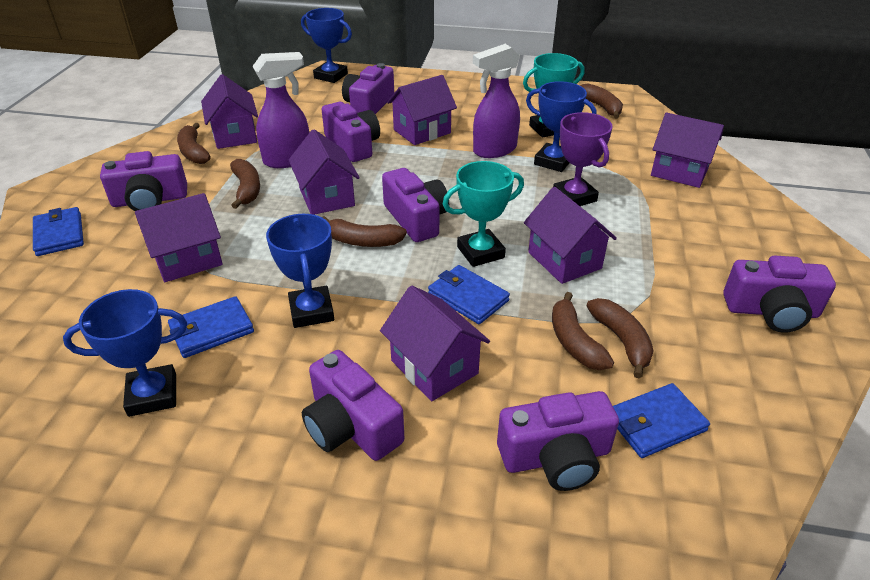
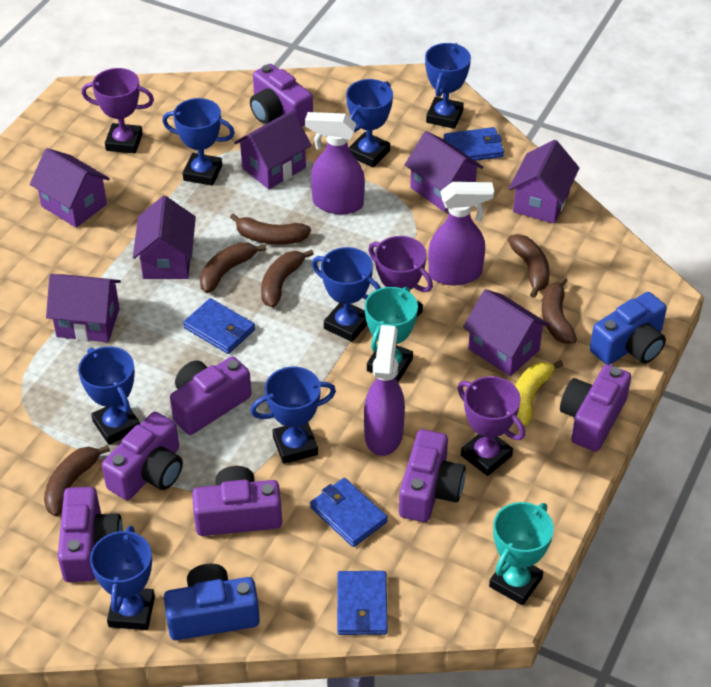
blue camera: none = 0 -> [164,564,260,640] [590,292,667,365] = 2
blue trophy: [63,289,187,417] [266,214,334,328] [301,8,352,83] [526,81,597,172] = 4 -> [78,346,140,445] [90,526,155,630] [162,98,235,186] [250,367,336,464] [312,247,381,342] [346,79,393,167] [425,43,471,129] = 7
purple spray bottle: [252,52,309,168] [473,44,520,158] = 2 -> [305,112,365,214] [364,325,405,456] [428,182,494,285] = 3
purple trophy: [553,112,613,206] = 1 -> [82,68,154,153] [368,236,433,316] [457,376,525,476] = 3
yellow banana: none = 0 -> [515,360,563,426] = 1

